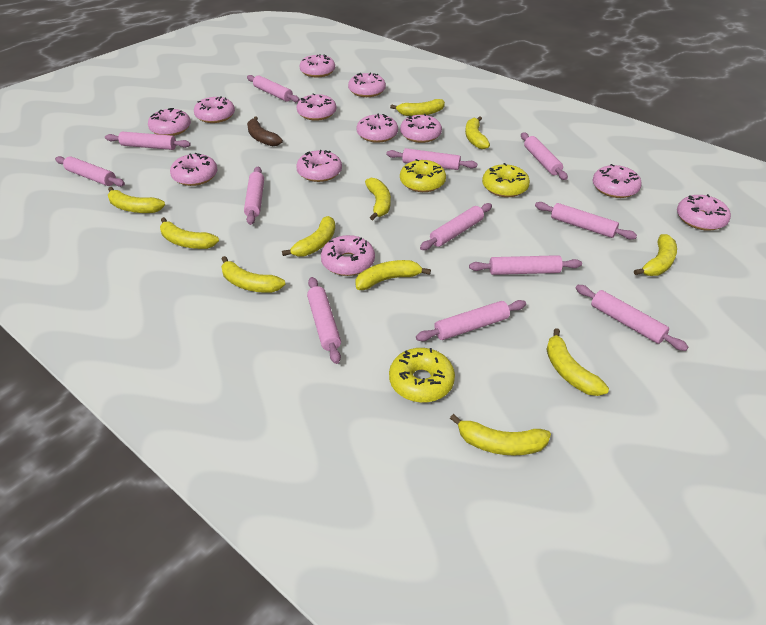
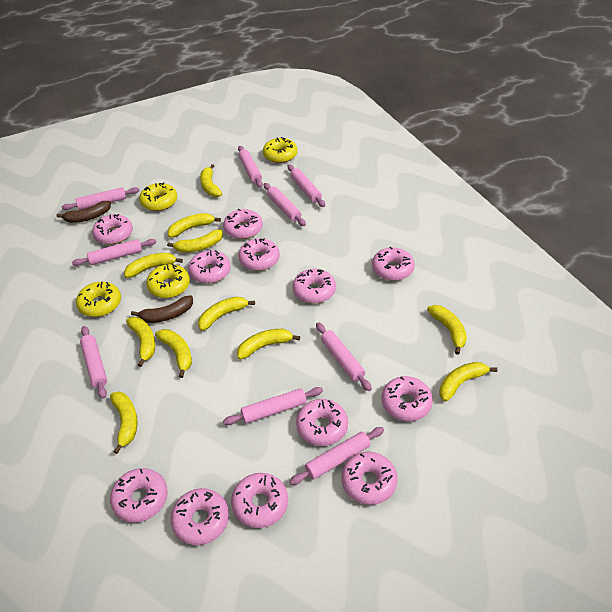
brown banana: [247,116,283,146] = 1 -> [56,201,111,223] [131,296,193,323] = 2
pink rolling pin: [55,156,125,187] [105,132,191,150] [244,167,264,225] [247,75,300,102] [307,277,341,364] [387,148,477,170] [416,300,526,341] [420,203,492,250] [469,255,582,275] [521,133,568,180] [535,202,637,240] [576,285,688,351] = 12 -> [62,187,140,210] [72,239,156,266] [80,326,107,399] [223,387,323,425] [238,146,263,188] [264,183,306,226] [288,165,325,207] [289,427,384,485] [316,322,372,391] = 9
yellow donut: [389,348,455,403] [400,159,446,192] [482,163,530,197] = 3 -> [76,282,121,317] [139,182,177,211] [146,264,190,298] [263,137,298,163] = 4

